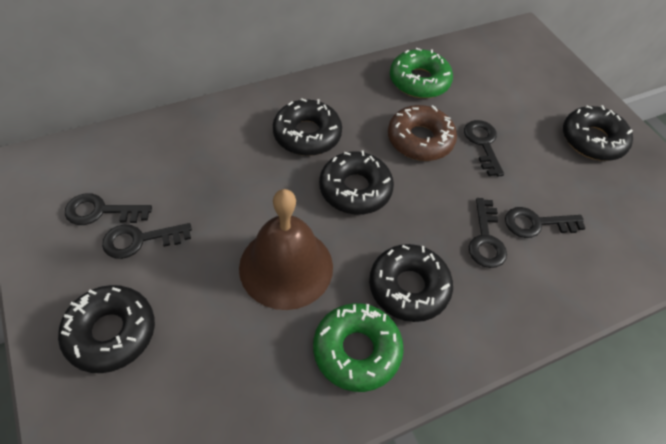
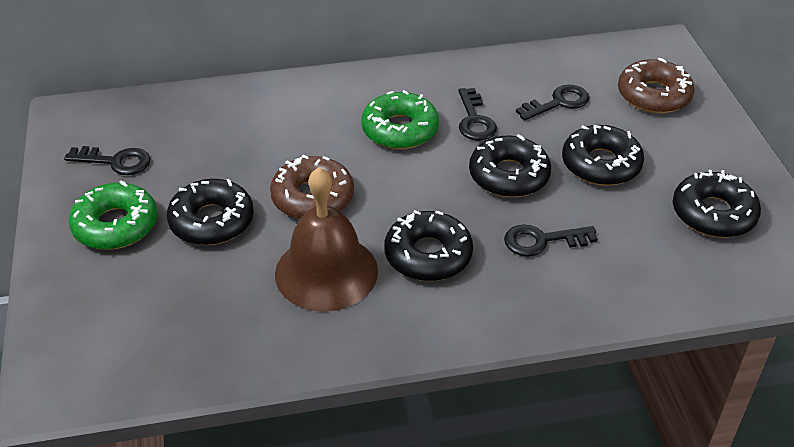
black key: [65,193,152,225] [102,223,192,259] [464,120,504,177] [469,198,507,268] [505,207,585,238] = 5 -> [64,146,150,175] [458,88,497,140] [504,224,597,256] [516,85,589,120] = 4
brown donut: [388,105,457,161] = 1 -> [270,155,354,219] [618,58,695,113] = 2

